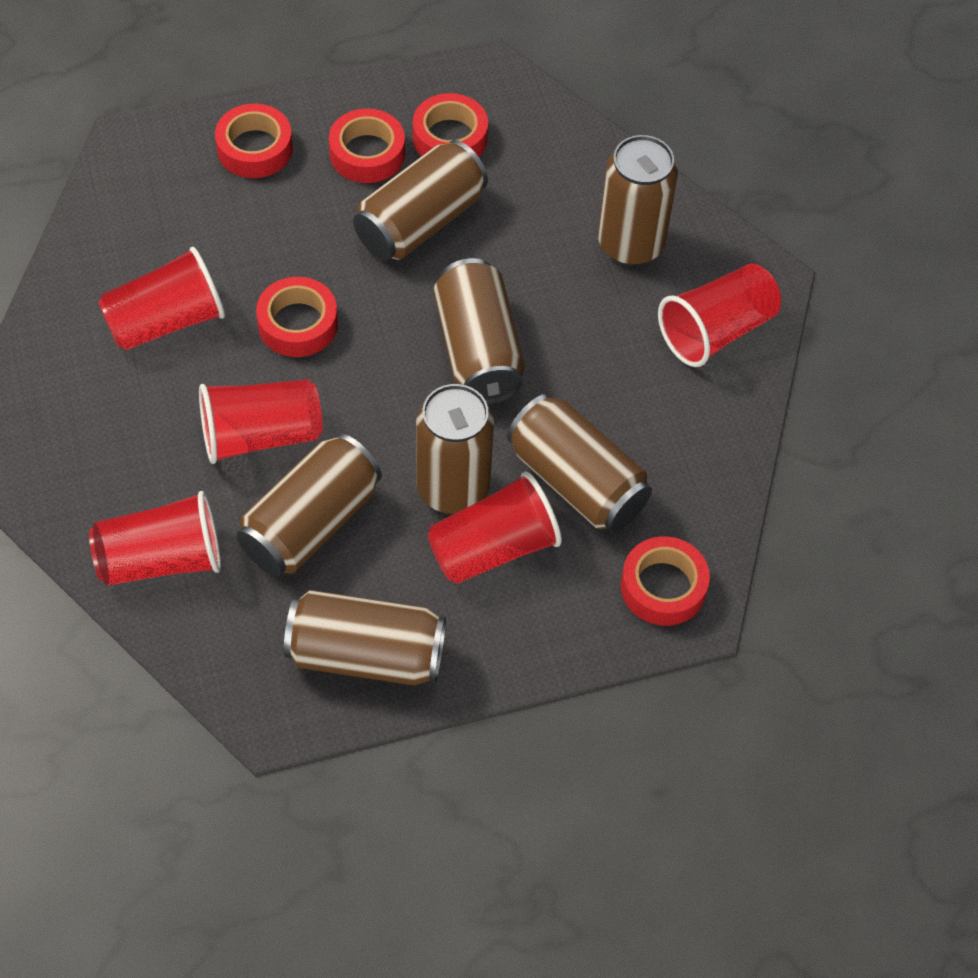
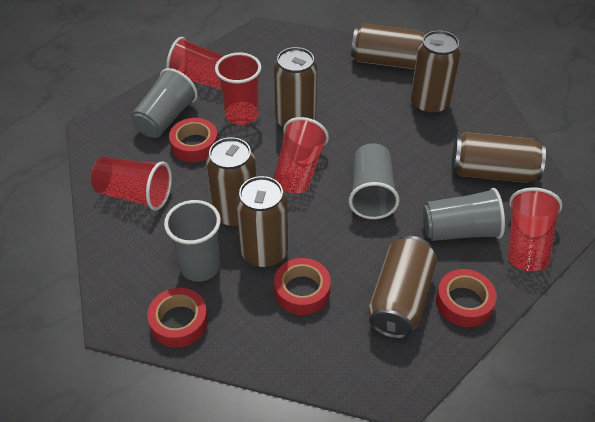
grey cup: none = 0 -> [131,68,198,138] [164,200,221,282] [349,143,399,219] [423,188,505,241] = 4
red tape: [215,104,293,178] [256,277,338,357] [329,108,405,183] [413,93,488,157] [621,536,710,626] = 5 -> [147,288,208,348] [169,118,218,162] [274,258,331,315] [436,269,497,327] = 4

